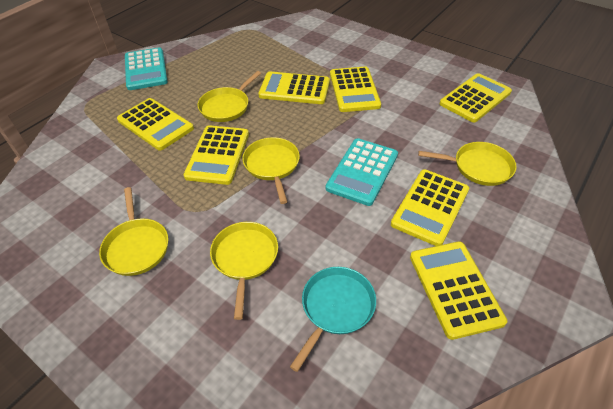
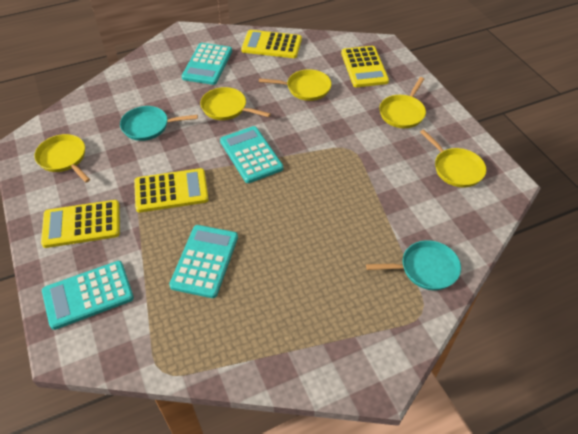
turquoise calculator: [125,47,168,90] [326,138,398,206] = 2 -> [42,261,134,330] [169,225,238,298] [182,43,232,85] [220,126,283,183] = 4
turquoise pan: [290,267,376,372] = 1 -> [120,106,198,141] [366,240,461,290] = 2
yellow calculator: [117,98,194,151] [184,125,249,185] [258,71,330,104] [330,67,381,112] [391,169,469,246] [410,241,507,340] [439,73,512,122] = 7 -> [41,200,120,248] [134,168,209,212] [241,30,302,58] [341,46,389,87] = 4

